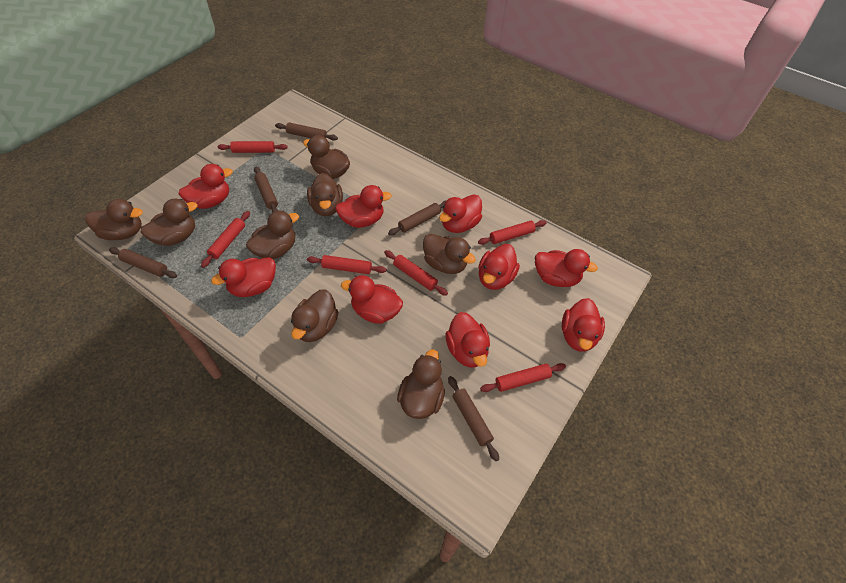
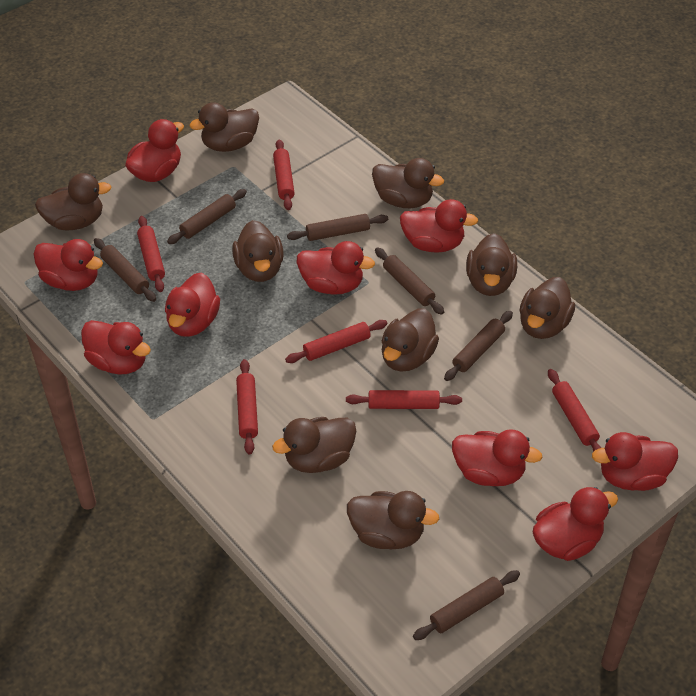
brown duck: [85,199,143,240] [140,199,197,246] [246,211,299,259] [291,289,338,342] [303,135,350,179] [307,173,343,216] [397,350,445,419] [423,234,476,274] = 8 -> [35,173,111,231] [189,102,259,152] [232,220,284,282] [272,417,356,473] [347,491,439,549] [372,158,444,208] [381,309,439,372] [466,233,517,296] [520,277,575,339] = 9
brown rolling pin: [109,247,177,278] [254,166,278,213] [275,122,338,141] [388,200,447,235] [448,376,499,461] = 5 -> [94,238,156,302] [167,189,247,244] [287,214,388,241] [375,247,444,315] [413,570,520,640] [444,311,513,381] = 6

